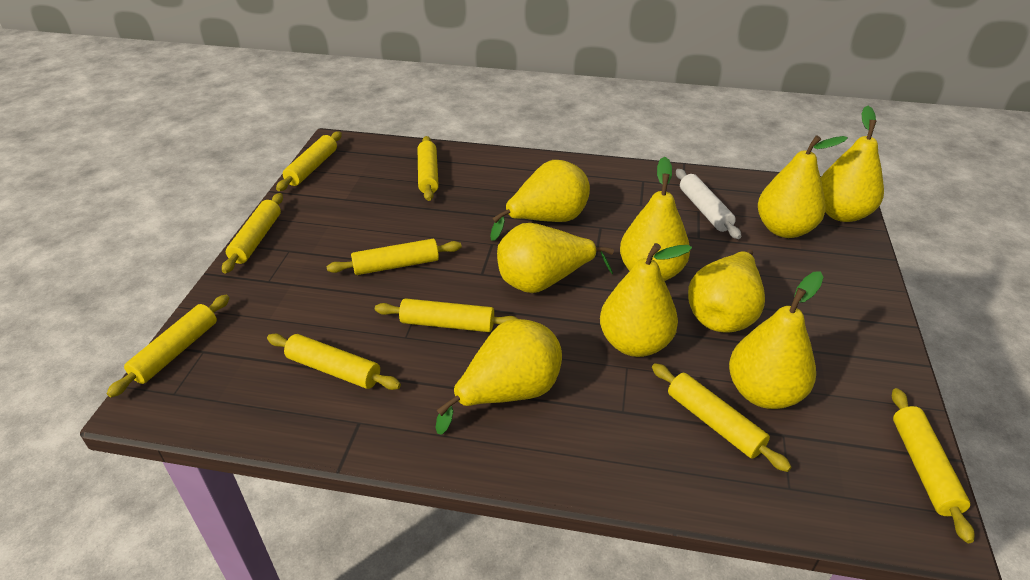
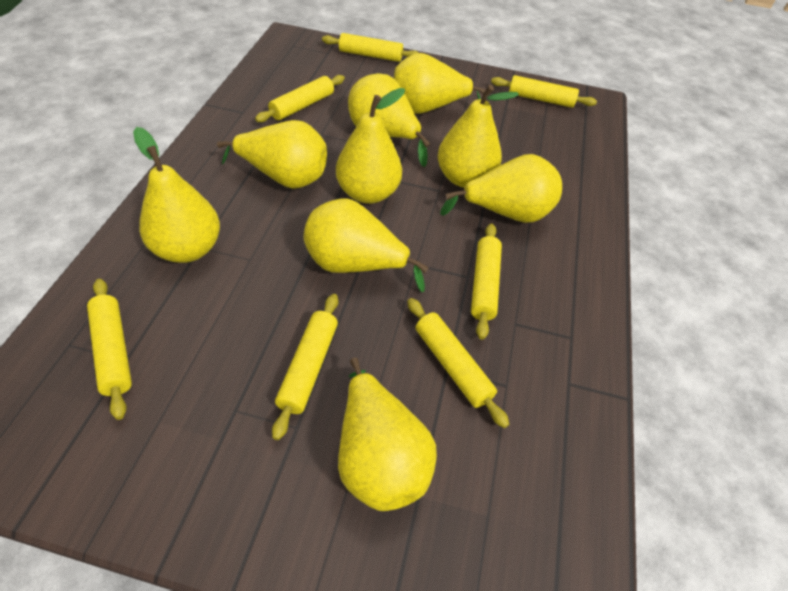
white rolling pin: [676,169,741,239] = 1 -> none = 0
yellow rolling pin: [107,295,229,397] [222,193,283,273] [267,334,401,390] [276,131,342,191] [326,239,462,275] [375,298,518,332] [418,136,439,201] [652,363,791,472] [892,388,975,543] = 9 -> [87,279,132,420] [255,75,345,122] [272,294,338,440] [322,33,419,62] [407,298,509,428] [471,224,502,340] [491,75,597,108] = 7

